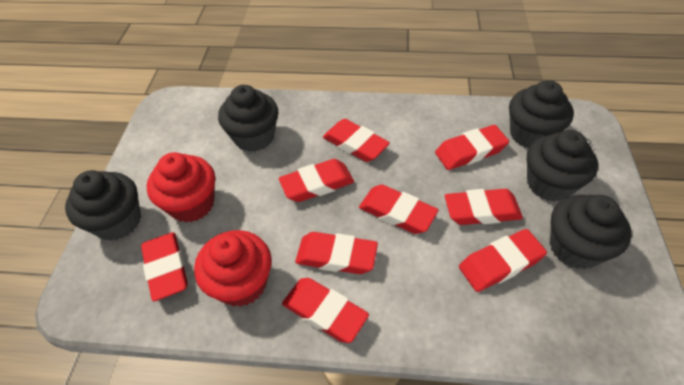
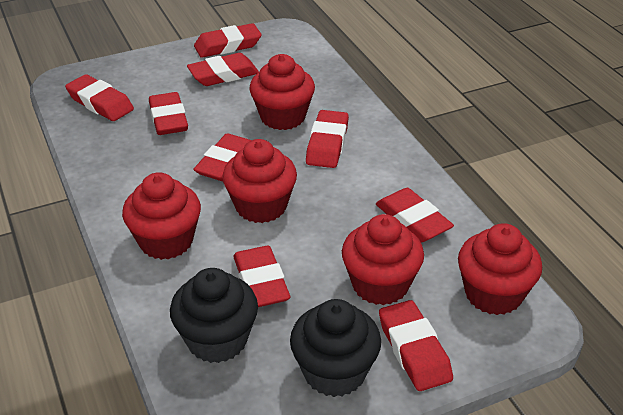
black cupcake: [65,170,141,241] [218,85,278,152] [509,80,574,148] [527,130,598,202] [550,195,631,269] = 5 -> [170,268,258,363] [290,299,381,397] = 2
red cupcake: [147,152,215,223] [194,230,272,307] = 2 -> [122,172,201,260] [222,139,297,223] [249,54,315,130] [342,214,424,305] [458,223,542,315] = 5

